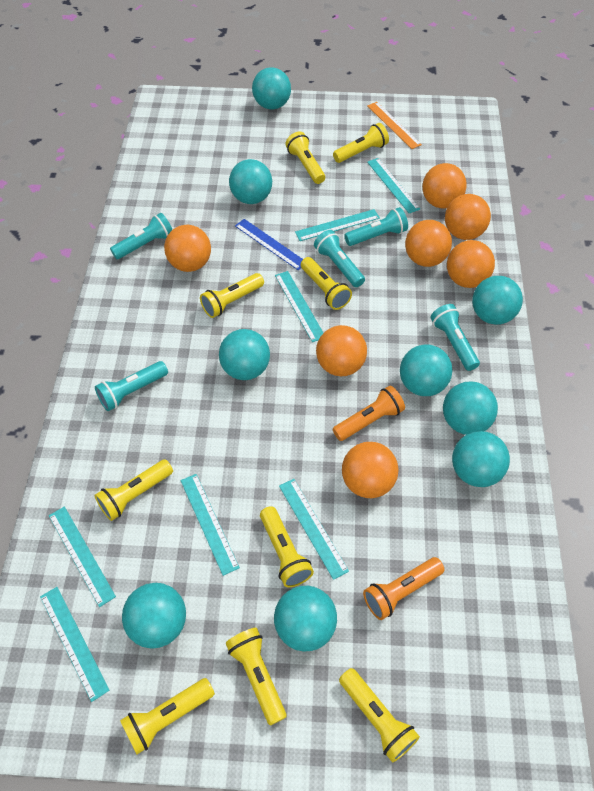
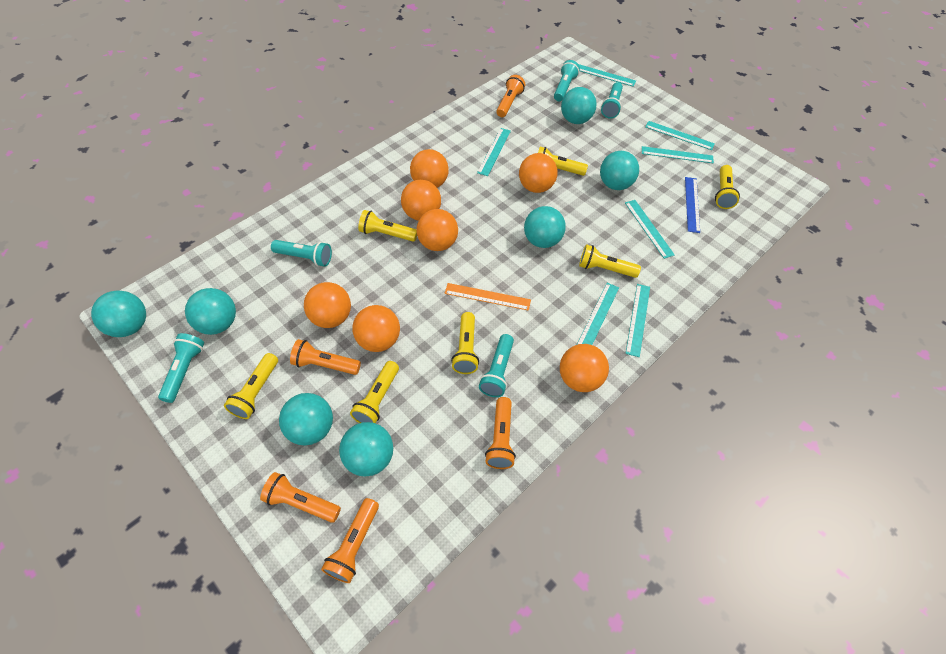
orange flashlight: [333,386,405,441] [363,557,444,620] = 2 -> [260,472,341,523] [290,339,361,375] [321,498,379,583] [485,397,516,469] [496,75,525,117] = 5
turquoise ball: [122,583,186,649] [219,329,270,380] [229,159,272,204] [252,67,291,110] [274,586,337,651] [400,344,453,396] [443,381,498,435] [452,431,510,487] [472,276,523,325] = 9 -> [91,290,146,337] [185,288,236,335] [279,393,333,446] [339,422,393,476] [524,206,566,248] [561,87,597,124] [600,151,639,190] = 7
yellow flashlight: [95,459,173,521] [120,678,215,754] [200,273,264,318] [226,628,287,726] [260,506,314,587] [285,132,325,184] [301,257,352,310] [333,123,389,163] [339,668,420,763] = 9 -> [224,353,278,419] [350,361,399,423] [358,210,417,242] [451,312,479,374] [538,147,588,176] [579,244,641,278] [715,165,740,209] = 7

